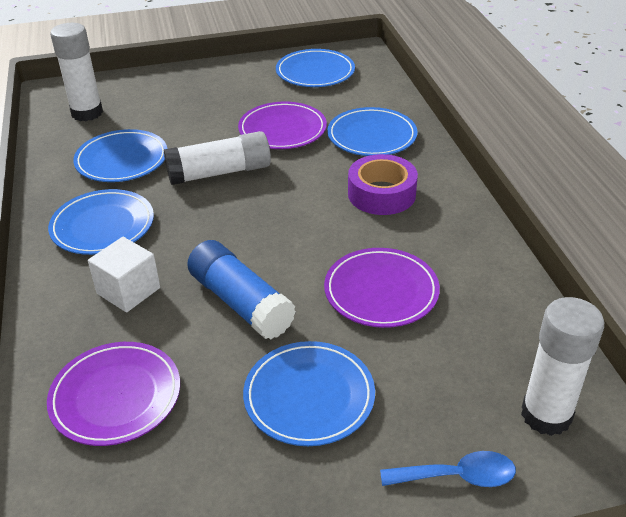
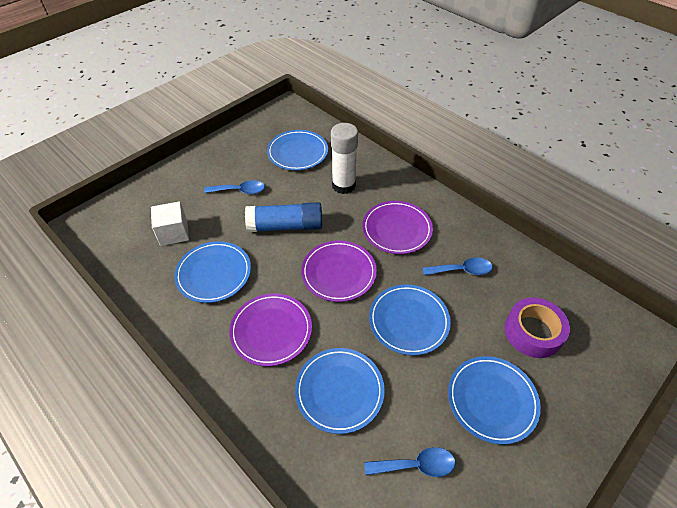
blue spoon: [380,451,516,487] = 1 -> [204,180,265,194] [364,447,455,477] [422,258,493,275] = 3
white glue stick: [50,23,103,121] [164,131,271,185] [521,297,604,436] = 3 -> [331,123,358,194] = 1

